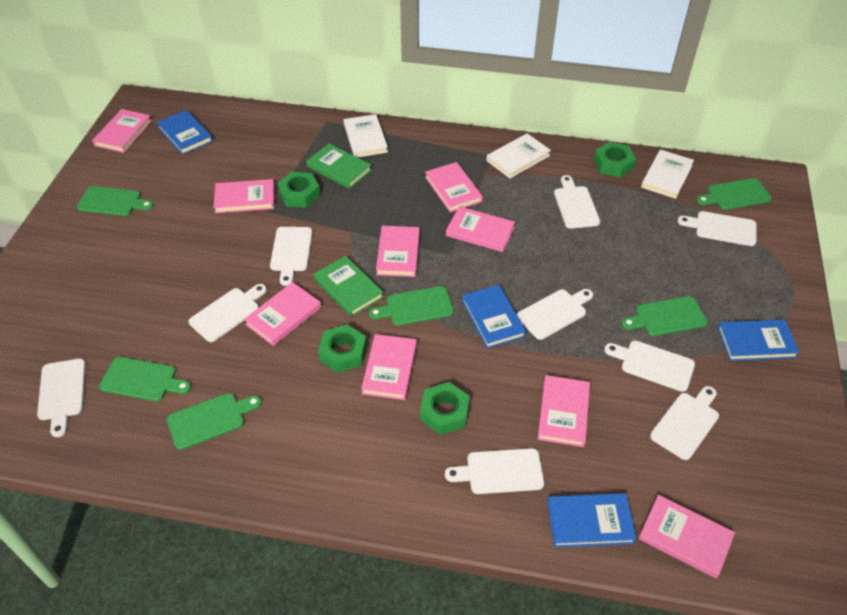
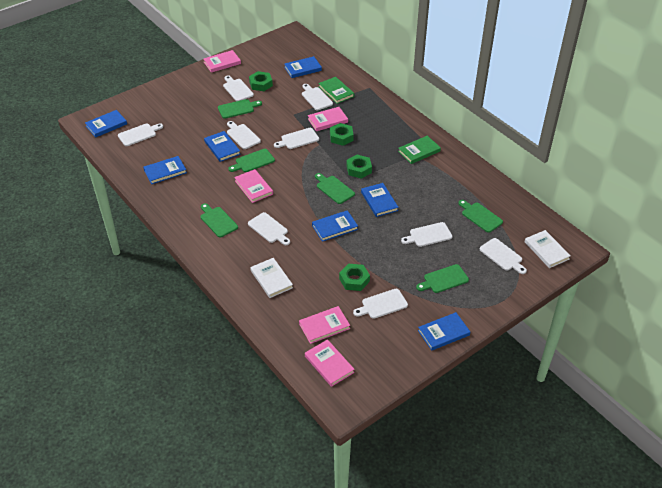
blue book: [157,110,213,155] [462,285,526,349] [547,493,637,548] [718,320,800,361] = 4 -> [85,110,127,137] [143,156,187,184] [204,131,240,162] [284,56,322,78] [312,210,358,242] [361,183,399,217] [418,312,470,350] = 7
pink book: [92,109,152,153] [213,179,274,213] [244,282,321,346] [361,334,417,400] [376,226,420,277] [425,162,483,212] [446,206,515,252] [538,375,590,447] [638,495,735,579] = 9 -> [203,50,241,73] [234,169,273,203] [299,306,350,344] [305,339,355,387] [308,107,348,131] = 5
white book: [344,114,388,157] [486,133,551,178] [641,149,694,199] = 3 -> [250,258,293,298] [525,230,571,268] = 2

